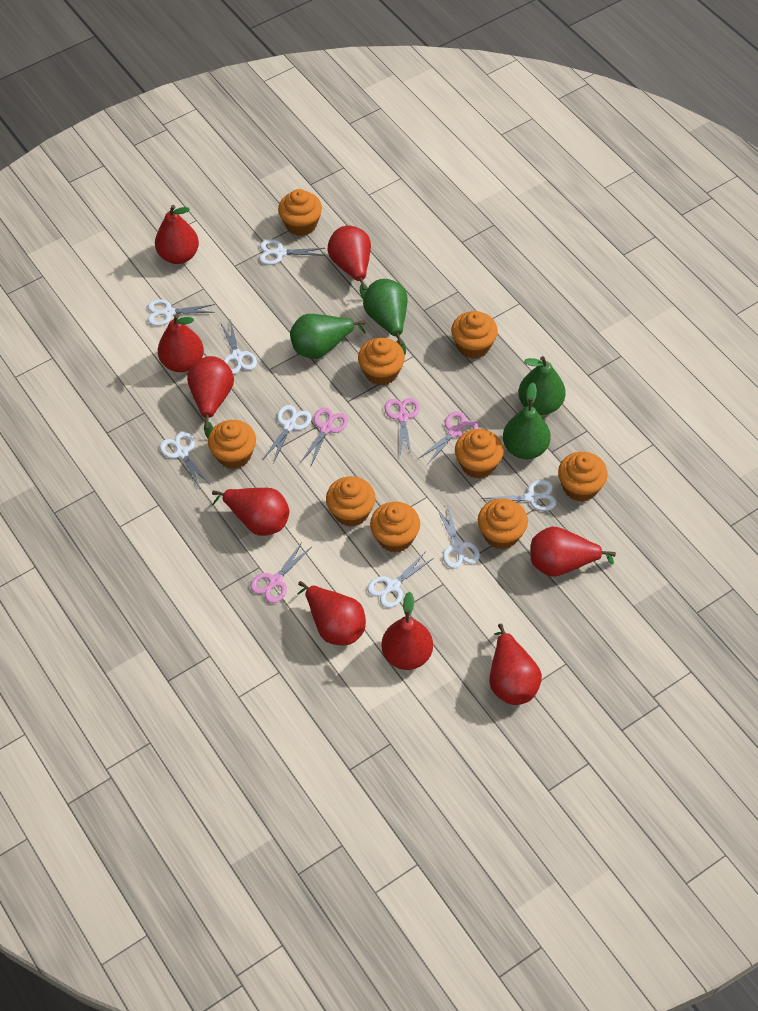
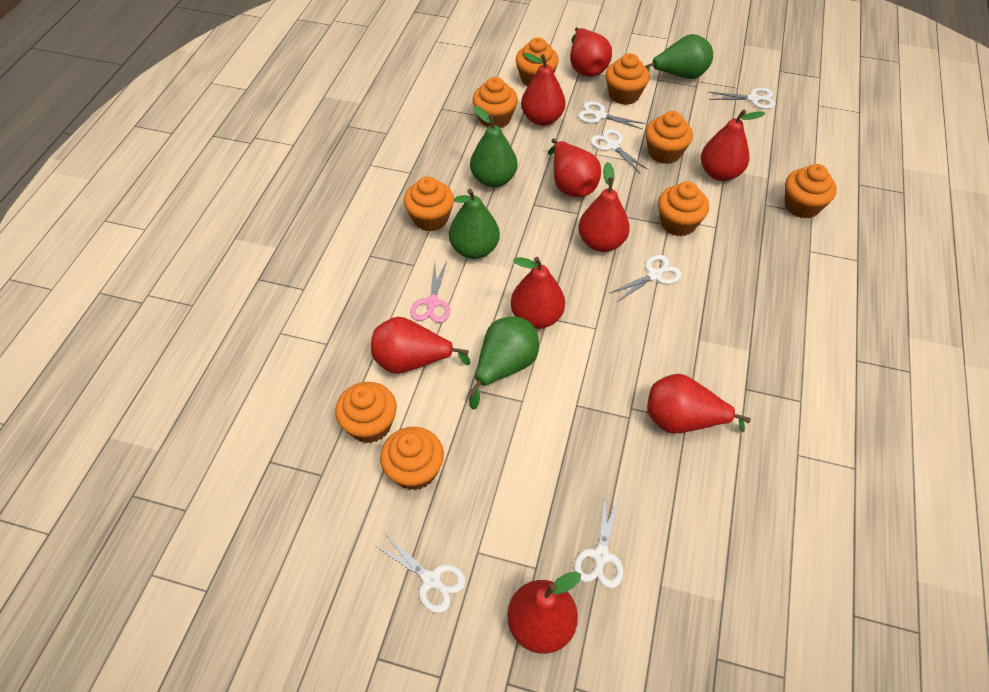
pink scissors: [250,541,310,603] [300,408,348,465] [385,398,420,457] [418,411,479,465] = 4 -> [410,261,450,323] = 1
white scissors: [148,299,215,326] [160,432,210,488] [220,319,257,374] [259,239,325,265] [262,405,312,463] [367,551,435,608] [436,504,480,569] [481,480,556,511] = 8 -> [374,535,466,613] [574,496,624,588] [578,101,646,130] [590,129,649,173] [610,255,682,302] [709,87,775,109] = 6

